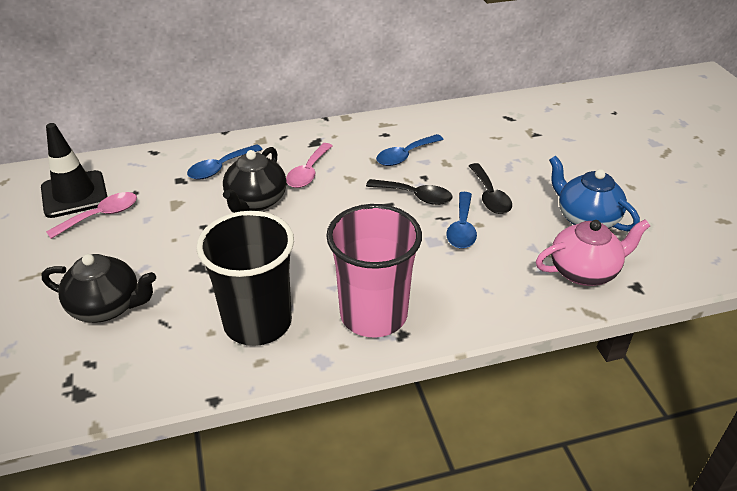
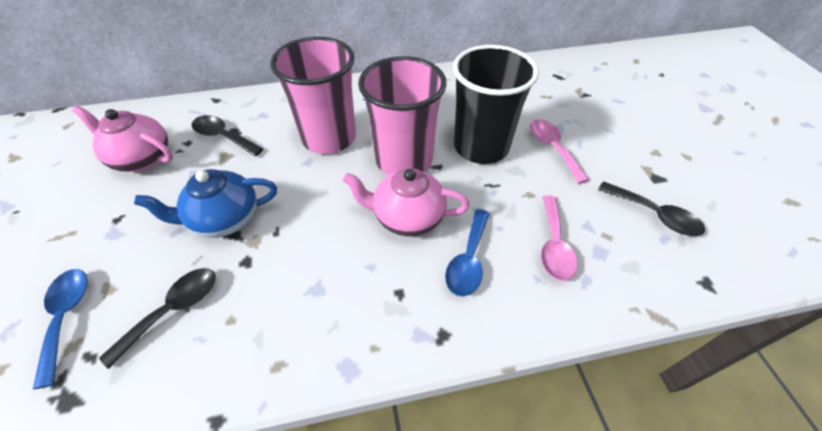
black spoon: [366,179,453,205] [469,163,512,214] = 2 -> [99,268,216,369] [192,115,263,156] [598,181,705,236] = 3
black teapot: [42,254,156,323] [223,147,287,213] = 2 -> none = 0
black traffic cone: [41,123,108,218] = 1 -> none = 0
blue spoon: [187,144,263,180] [376,134,444,166] [446,192,477,249] = 3 -> [33,269,87,389] [445,209,490,297] = 2
pink cup: [326,204,422,337] = 1 -> [271,37,356,154] [358,56,447,175] = 2
pink teapot: [536,219,650,286] = 1 -> [72,106,173,172] [343,168,470,236] = 2

